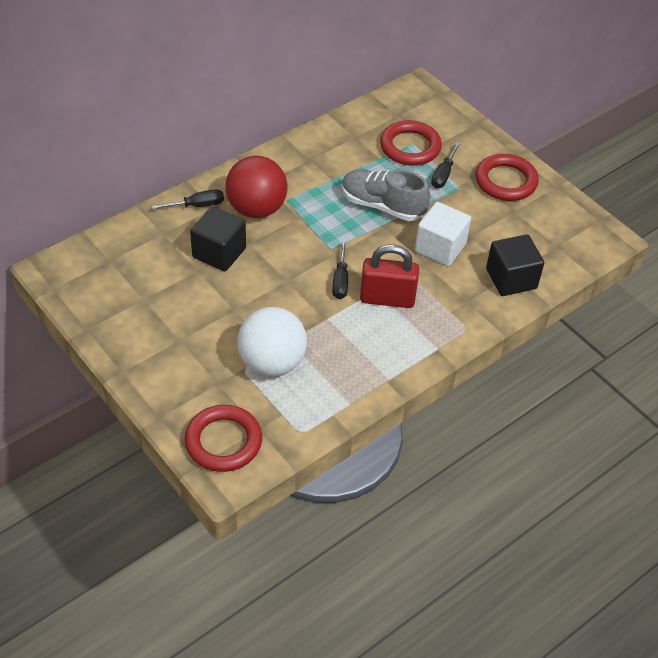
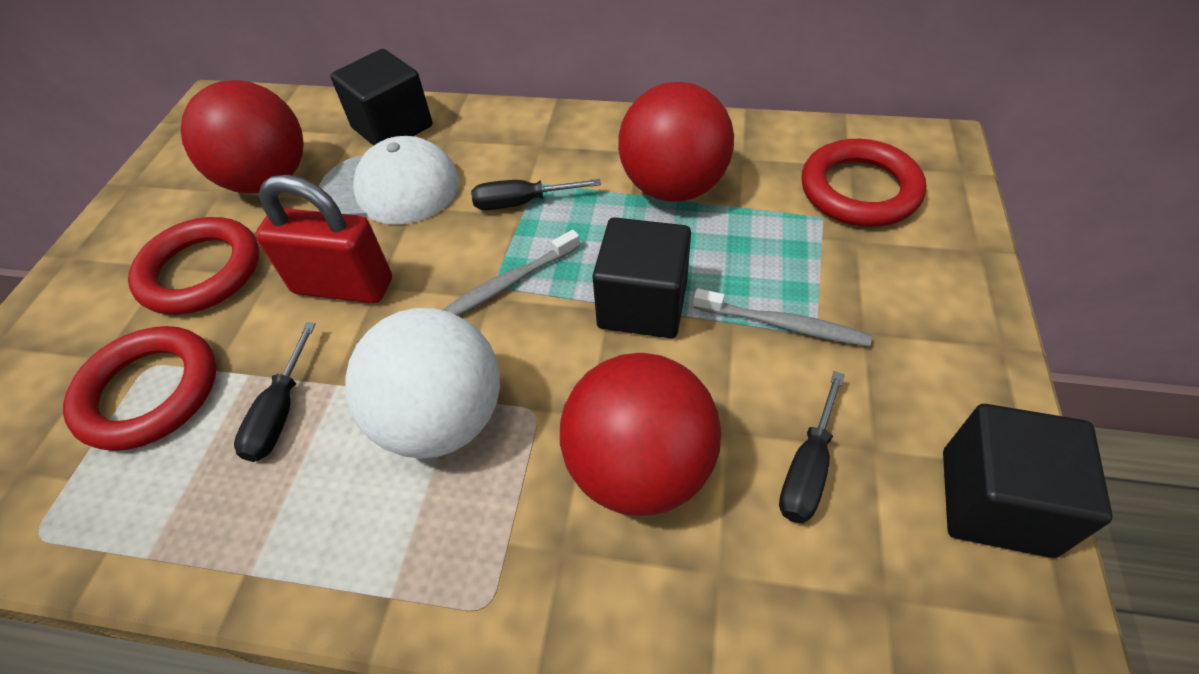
black cube: [190,206,246,272] [486,234,544,296] = 2 -> [330,49,433,146] [593,217,691,338] [943,404,1113,558] = 3
grey shoe: [342,169,430,221] = 1 -> none = 0
grey toothbrush: none = 0 -> [442,230,580,316] [693,288,872,347] = 2
red ball: [225,156,288,218] = 1 -> [181,80,304,194] [560,353,721,516] [618,82,734,202] = 3
white cap: none = 0 -> [319,136,460,225] = 1
white cube: [415,202,471,266] = 1 -> none = 0

